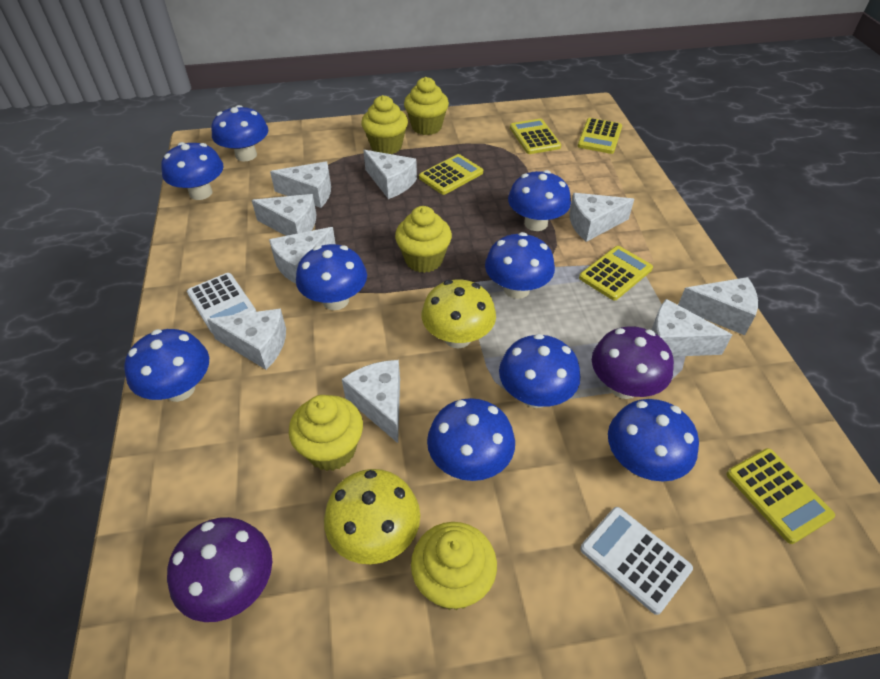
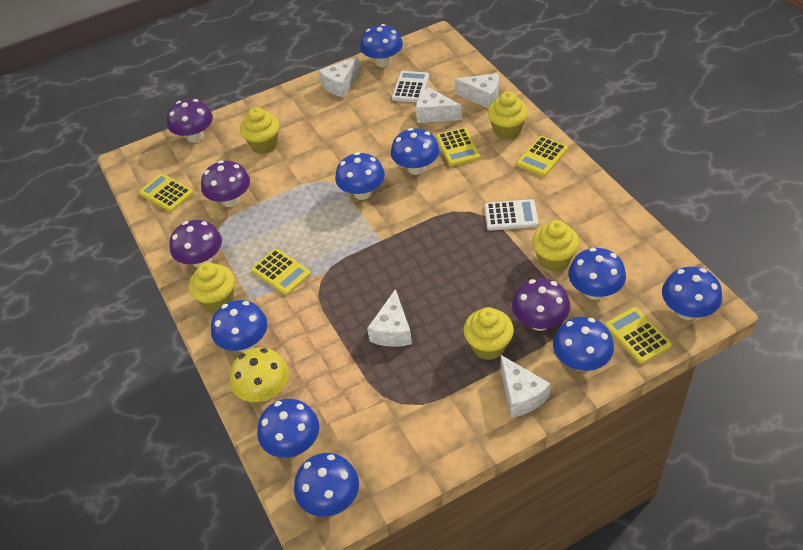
purple mushroom: [167,517,272,622] [592,326,674,399] = 2 -> [167,99,213,143] [170,220,222,268] [201,160,250,207] [512,278,570,331] = 4
white cheese: [207,308,286,370] [252,194,316,236] [269,227,336,284] [270,161,331,208] [342,360,400,443] [363,150,417,199] [569,193,634,242] [651,299,732,357] [678,277,758,335] = 9 -> [318,57,360,97] [367,289,412,347] [416,87,462,123] [454,73,499,108] [500,355,551,418] = 5
yellow mushroom: [324,469,420,564] [421,280,496,348] = 2 -> [229,348,289,402] = 1

